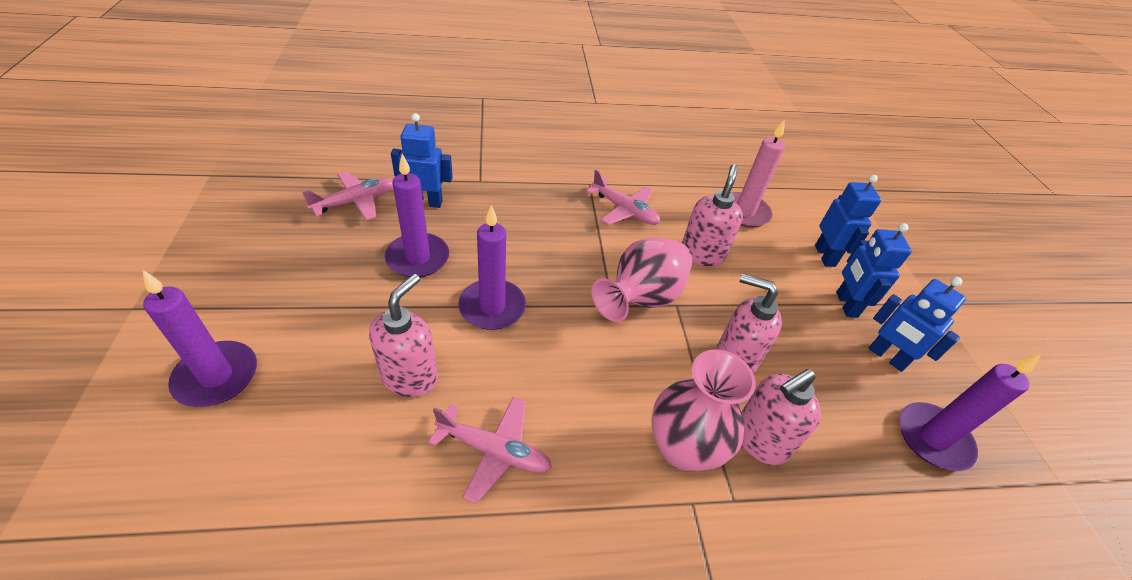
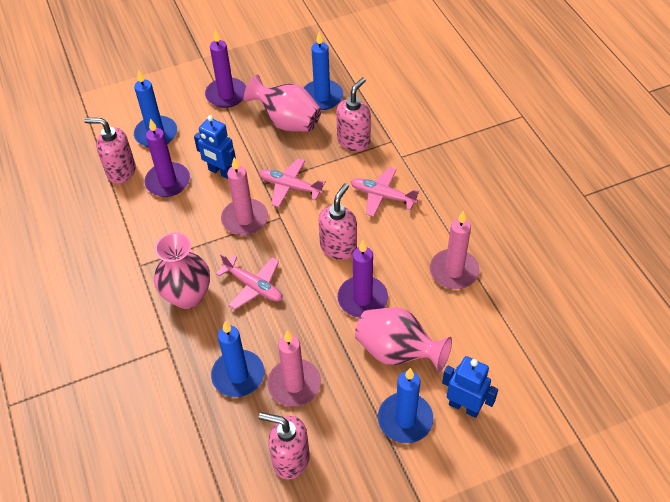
blue candle: none = 0 -> [134,70,177,147] [211,321,264,397] [304,32,343,110] [378,368,433,443] = 4
blue robot: [391,113,453,208] [815,175,881,267] [836,223,912,318] [868,277,966,372] = 4 -> [194,115,236,179] [442,356,498,418] = 2
pink candle: [732,119,785,228] = 1 -> [221,158,268,236] [267,331,321,407] [430,211,480,289] = 3
pink vase: [592,238,692,322] [652,349,756,471] = 2 -> [154,232,210,309] [244,75,321,132] [355,307,452,372] = 3
purple candle: [143,270,257,407] [385,154,449,277] [458,205,526,330] [899,354,1041,471] = 4 -> [144,119,190,197] [205,30,246,108] [338,240,388,318] = 3

